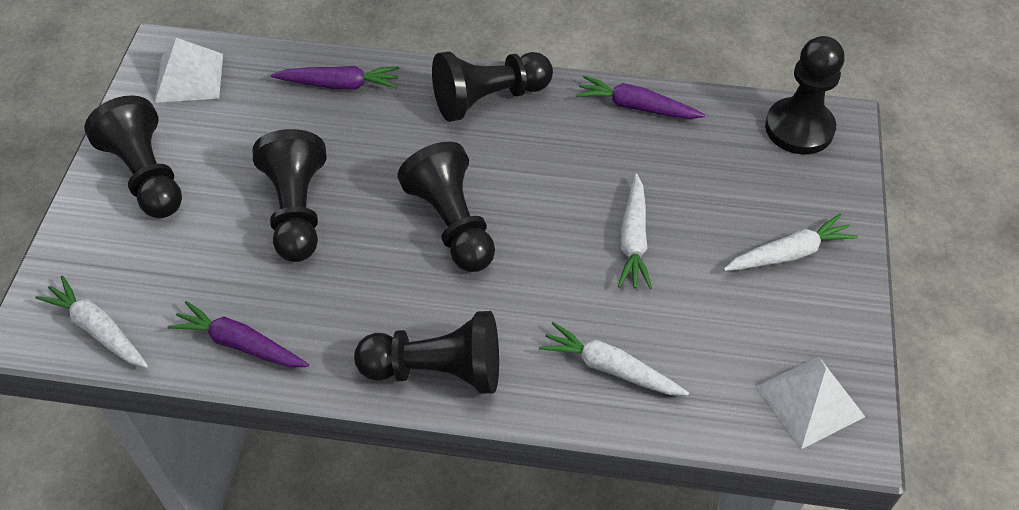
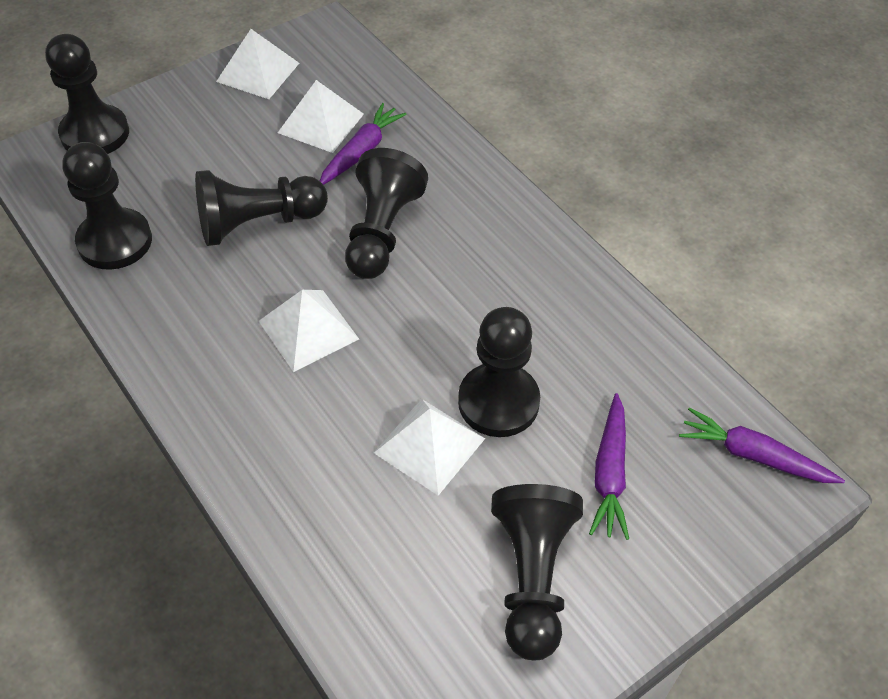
white carrot: [35,275,148,368] [539,322,689,396] [618,173,652,289] [723,213,858,271] = 4 -> none = 0
white pyramid: [155,38,223,103] [756,356,865,449] = 2 -> [216,29,299,99] [259,290,359,372] [278,80,364,153] [374,399,485,496] = 4

